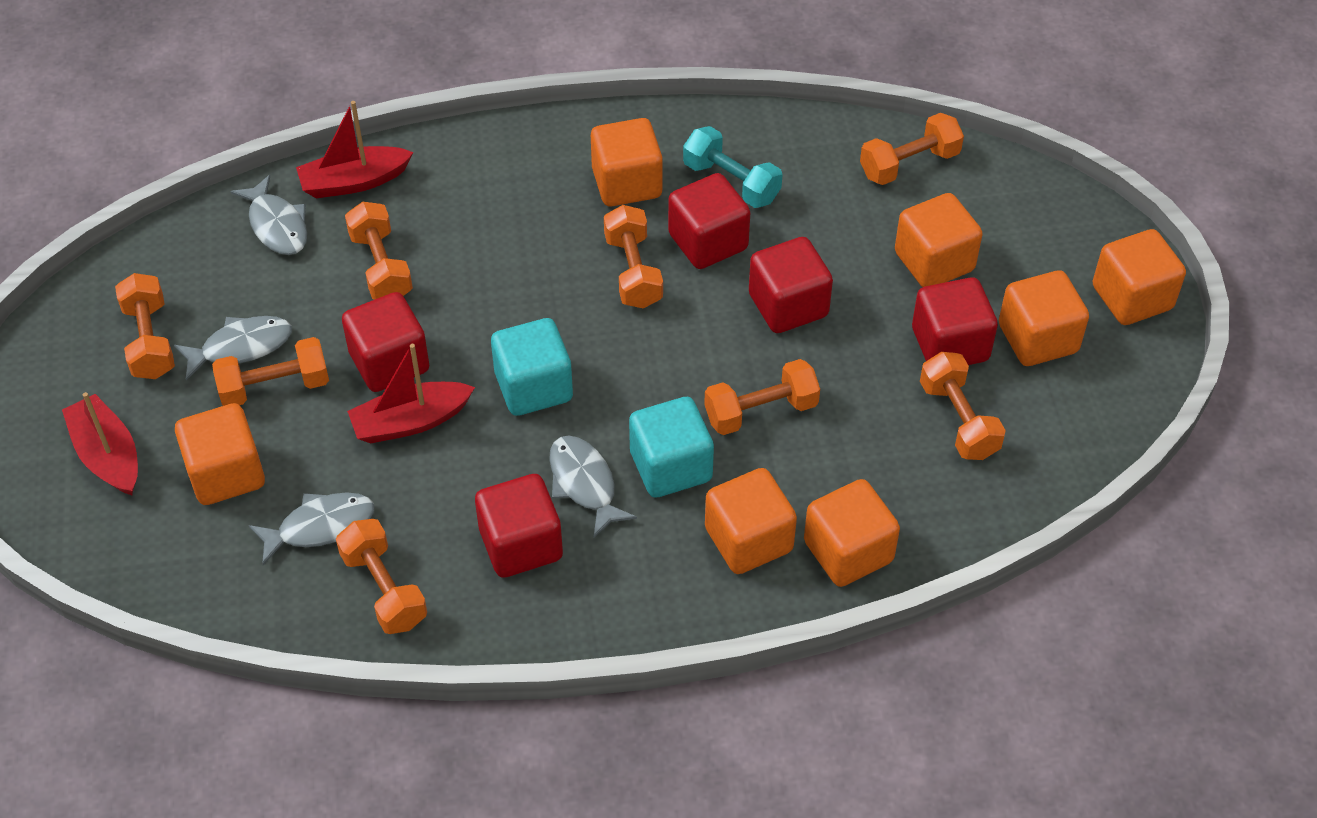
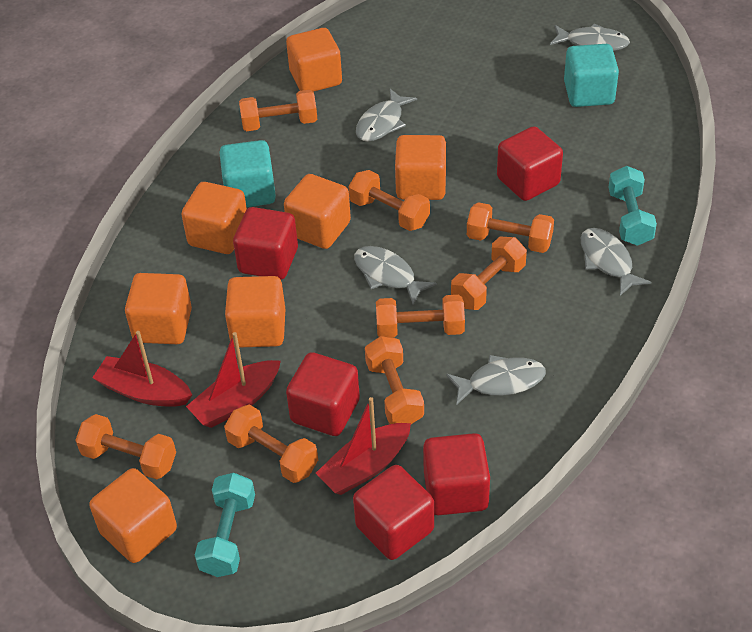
grey fish: [174,316,292,380] [231,175,307,255] [249,492,374,565] [549,436,637,537] = 4 -> [354,246,437,305] [356,89,417,142] [446,355,546,405] [550,23,630,51] [581,228,651,296] = 5
turquoise dumbbell: [683,126,783,208] = 1 -> [195,473,255,577] [608,166,657,246] = 2

